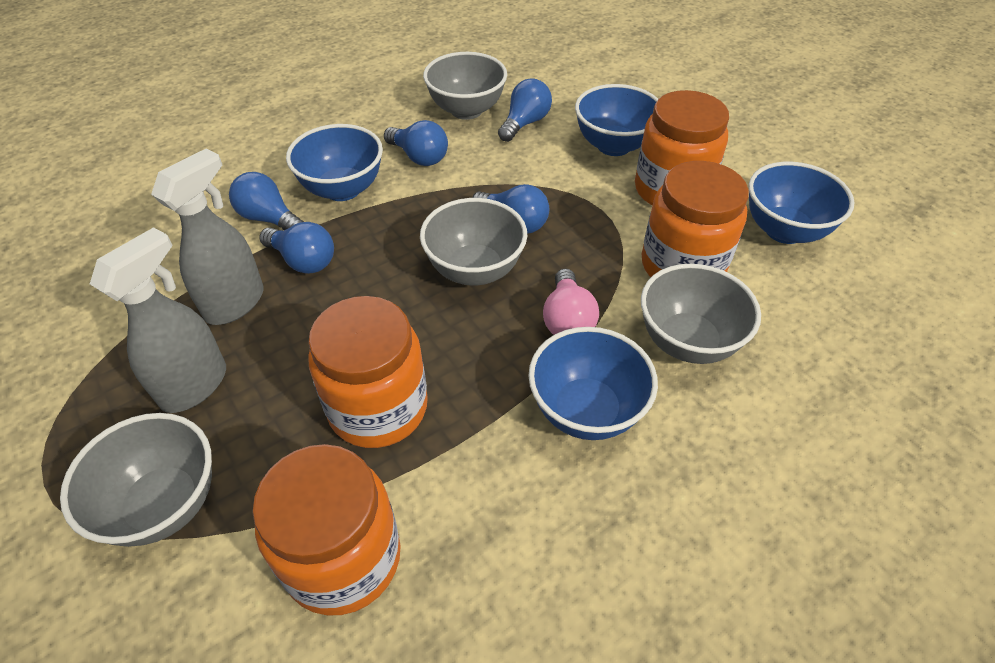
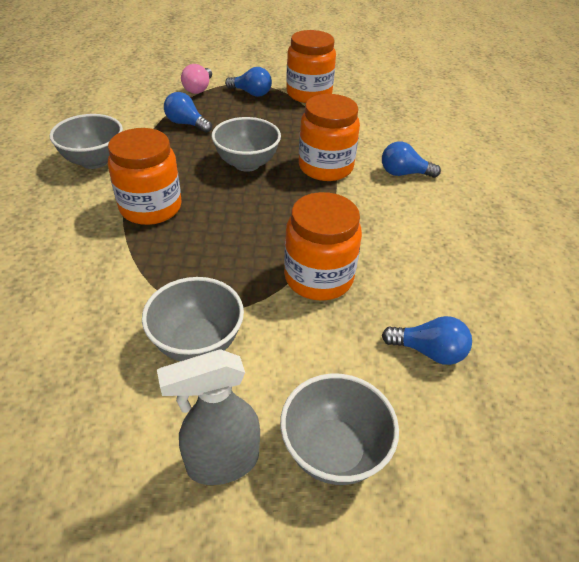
blue bowl: [286,124,383,201] [528,327,658,440] [575,84,658,156] [749,162,855,244] = 4 -> none = 0
blue light bulb: [229,172,304,230] [259,222,334,274] [384,120,448,166] [472,184,549,234] [498,78,552,142] = 5 -> [164,92,212,133] [225,67,272,97] [382,142,441,178] [382,316,472,365] = 4
grey spray bottle: [90,227,226,413] [151,149,264,325] = 2 -> [157,349,260,485] = 1

